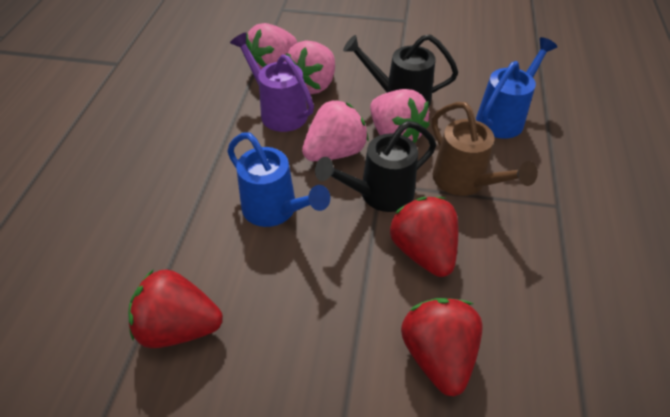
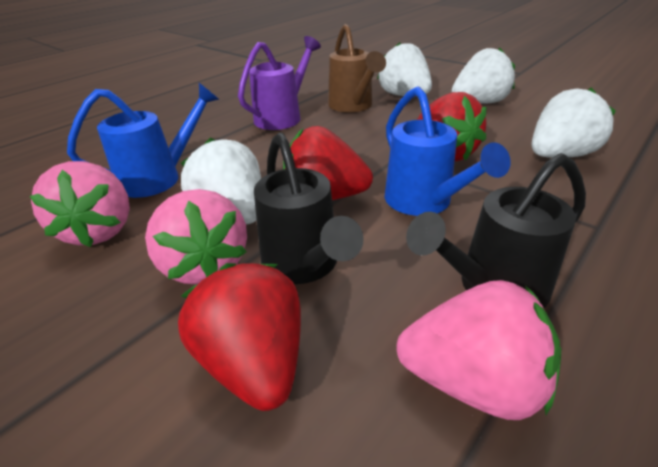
pink strawberry: [244,23,297,69] [285,41,335,94] [302,100,369,161] [370,89,430,143] = 4 -> [30,161,130,247] [145,189,247,285] [397,280,561,420] = 3
white strawberry: none = 0 -> [181,138,261,224] [377,42,432,96] [452,47,515,103] [531,87,616,158] = 4

